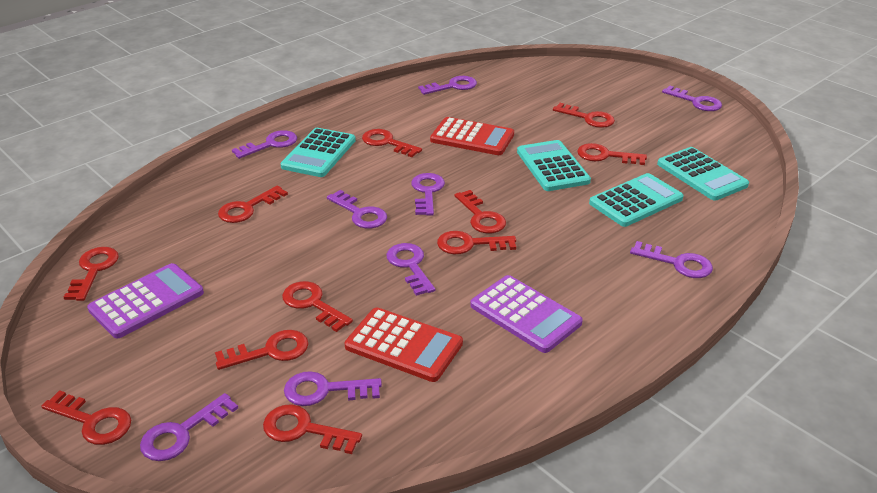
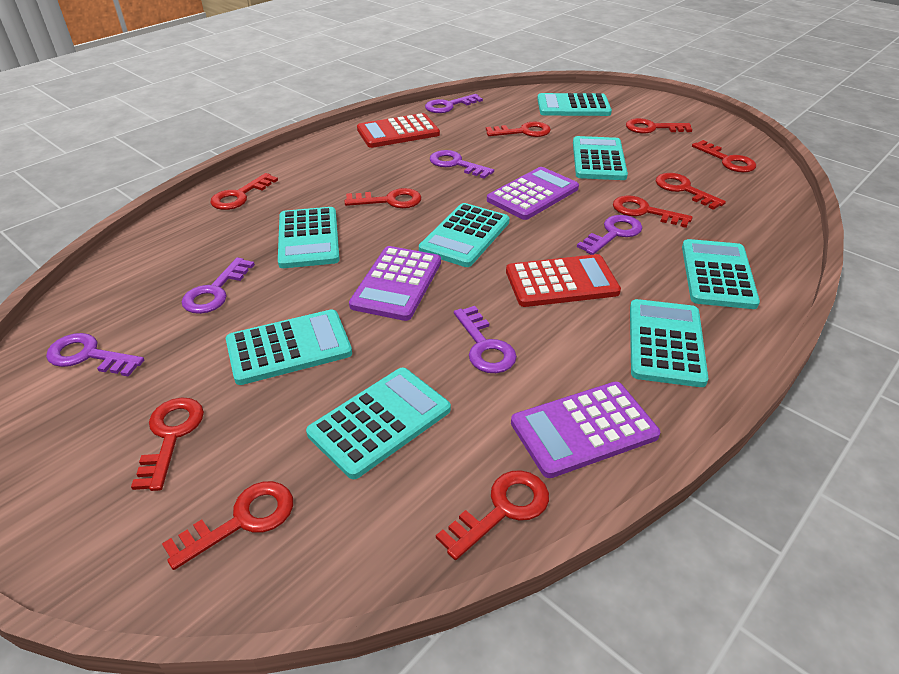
purple calculator: [87,263,204,339] [470,275,583,353] = 2 -> [349,246,441,321] [487,167,579,220] [511,382,660,478] = 3
purple key: [140,393,238,461] [232,130,297,159] [284,371,382,406] [327,190,387,228] [386,243,435,296] [411,173,445,216] [418,76,477,95] [630,241,713,278] [662,86,722,111] = 9 -> [46,333,144,377] [182,257,255,314] [425,94,483,113] [430,150,494,179] [454,306,517,373] [577,215,642,255] = 6
red key: [41,390,131,445] [64,247,119,301] [215,330,308,370] [218,185,288,223] [263,404,362,454] [282,281,353,332] [362,129,422,157] [437,231,516,254] [454,190,506,233] [553,103,615,128] [577,143,647,165] = 11 -> [131,397,204,491] [162,481,293,570] [210,173,278,210] [345,188,421,208] [436,470,549,560] [486,121,551,137] [613,195,693,228] [626,118,692,134] [656,173,726,210] [692,140,756,173] = 10
turquoise calculator: [280,128,356,177] [517,140,591,191] [589,173,684,227] [657,147,749,201] = 4 -> [226,309,352,385] [278,207,340,268] [306,368,451,479] [419,203,510,267] [537,93,612,116] [573,136,628,180] [630,299,708,387] [682,239,760,309] = 8

